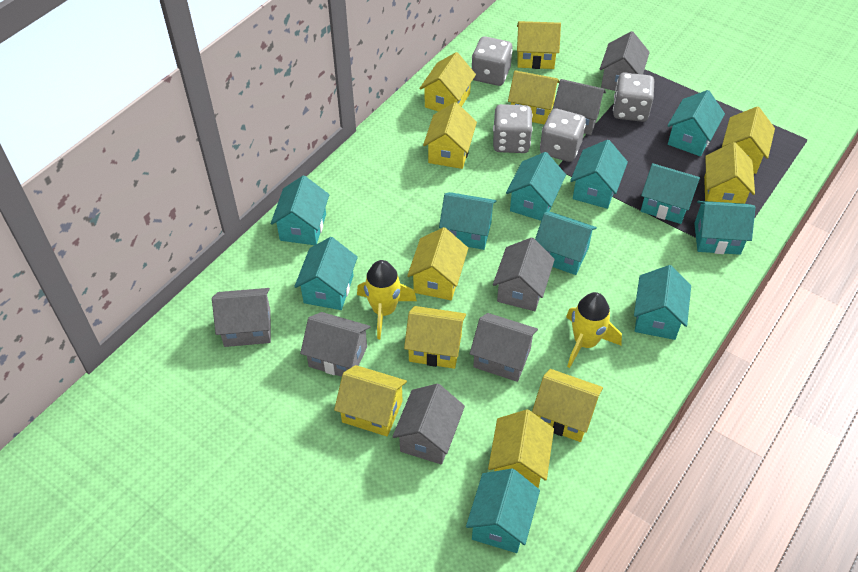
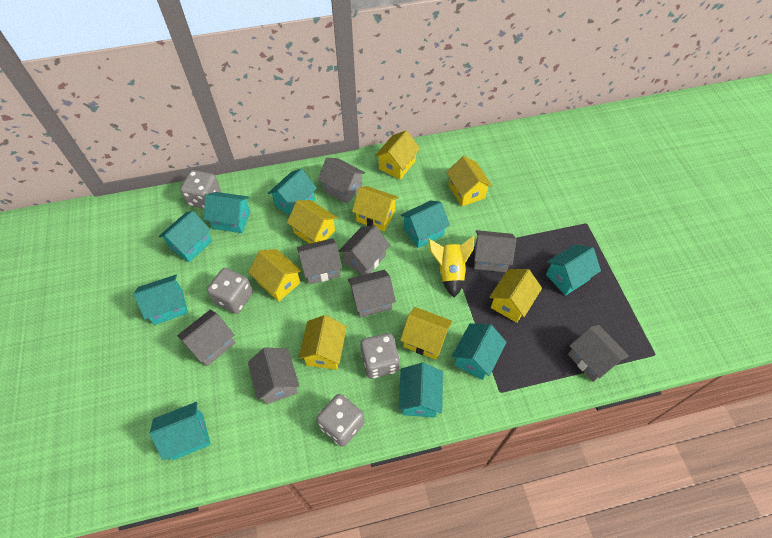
grey house: [212,288,271,347] [300,312,371,377] [392,384,465,465] [470,313,538,382] [493,237,555,311] [552,79,606,135] [600,31,650,91] = 7 -> [177,310,235,366] [248,347,299,404] [297,238,342,285] [318,158,365,204] [338,225,390,275] [348,270,396,318] [474,230,516,272] [568,325,629,382] = 8
turquoise house: [271,176,329,245] [294,237,358,310] [439,192,497,250] [466,468,540,553] [506,152,566,221] [535,212,597,275] [570,140,628,209] [634,265,691,340] [641,163,700,224] [667,90,725,156] [694,201,756,255] = 11 -> [134,275,188,325] [150,402,211,461] [159,211,212,262] [204,192,251,233] [268,169,317,216] [398,363,443,417] [401,200,450,248] [452,324,507,380] [546,245,601,296] = 9
yellow house: [334,365,407,436] [404,306,466,369] [407,227,468,300] [419,52,476,112] [423,102,477,169] [488,409,554,488] [508,70,560,125] [517,21,561,69] [532,369,603,442] [704,142,755,204] [722,106,775,174] = 11 -> [248,249,302,302] [287,200,338,244] [299,315,347,370] [352,186,399,231] [375,130,420,180] [400,307,452,360] [446,156,492,206] [490,269,542,323] = 8
yellow rocket: [357,260,417,339] [566,292,622,368] = 2 -> [428,236,474,298] = 1

